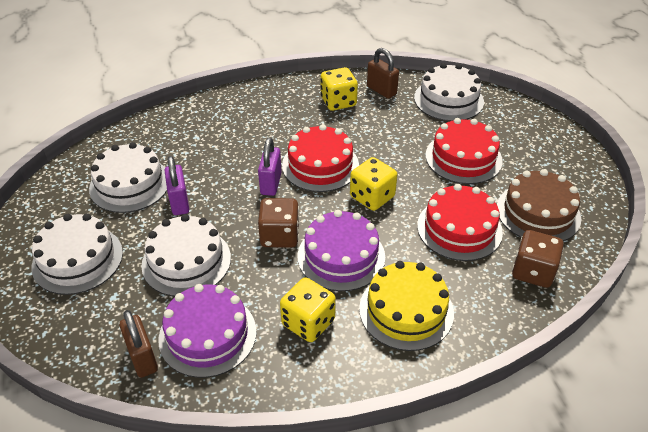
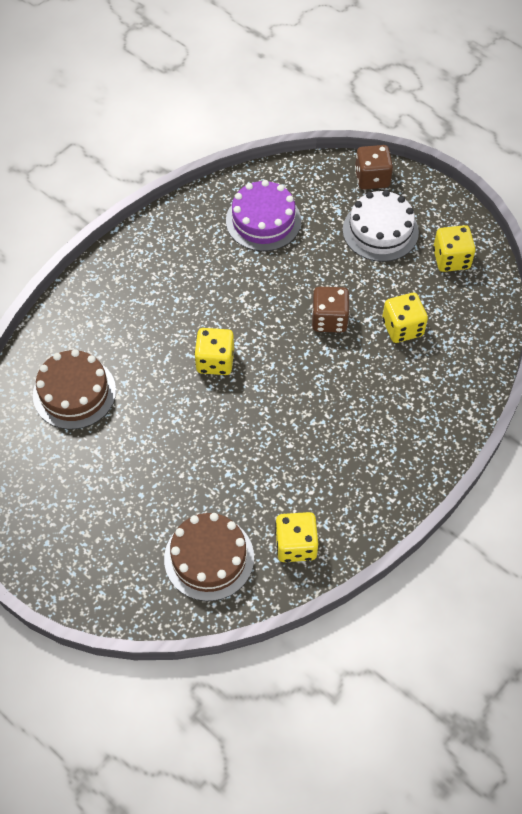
brown cake: [497,169,581,241] = 1 -> [33,349,116,429] [164,513,254,601] = 2
brown padlock: [119,310,158,378] [367,48,399,99] = 2 -> none = 0
purple cake: [158,284,257,378] [298,210,385,291] = 2 -> [226,180,301,251] = 1
purple padlock: [165,156,189,215] [258,138,282,196] = 2 -> none = 0
red cake: [282,124,359,192] [417,184,503,261] [426,118,503,184] = 3 -> none = 0
white cake: [32,214,123,295] [89,142,167,213] [141,214,231,296] [414,63,484,121] = 4 -> [343,190,419,262] = 1
yellow cake: [359,261,454,351] = 1 -> none = 0
yellow dice: [280,277,336,342] [321,67,358,111] [350,157,397,211] = 3 -> [194,328,234,375] [275,512,318,562] [382,293,428,343] [433,225,476,272] = 4

